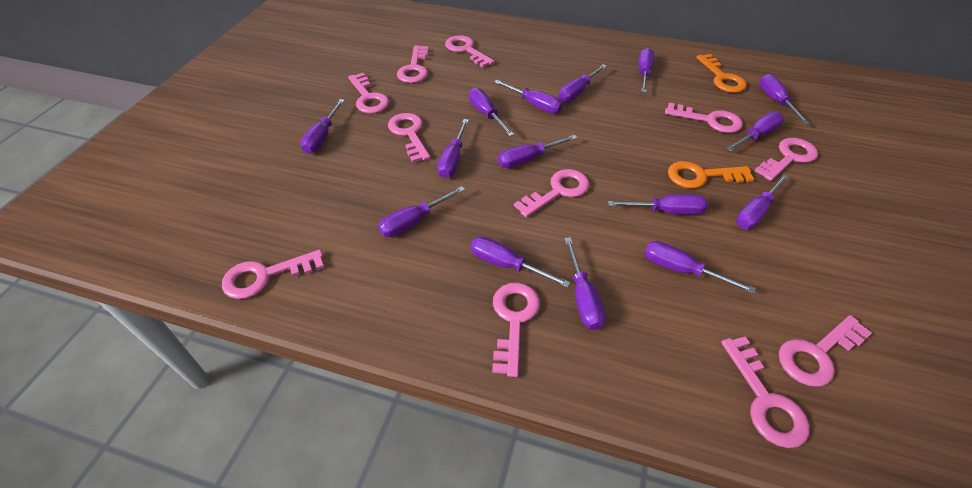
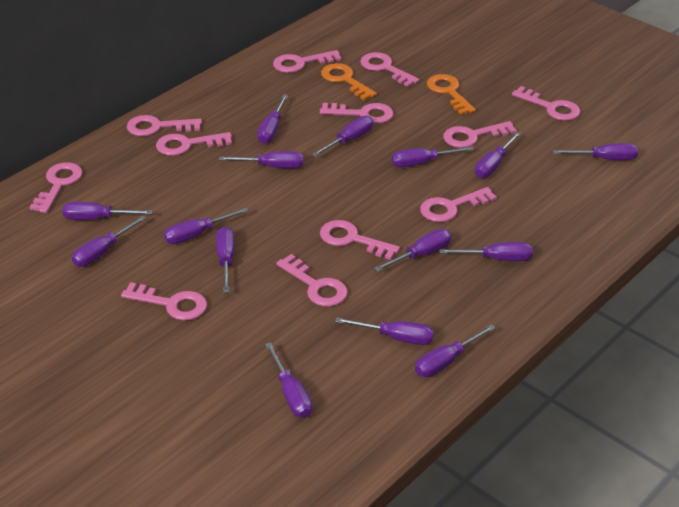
pink key: [222,250,324,299] [348,73,389,113] [388,113,430,163] [397,45,428,83] [445,35,495,68] [492,282,540,377] [514,169,590,217] [665,103,743,133] [721,336,810,448] [755,138,818,181] [779,315,872,387] = 11 -> [29,162,82,213] [121,282,207,321] [127,115,202,136] [156,132,232,156] [273,50,342,73] [276,254,348,307] [320,103,393,124] [320,220,400,260] [360,52,419,87] [420,187,497,222] [443,121,517,148] [512,86,580,121] = 12

